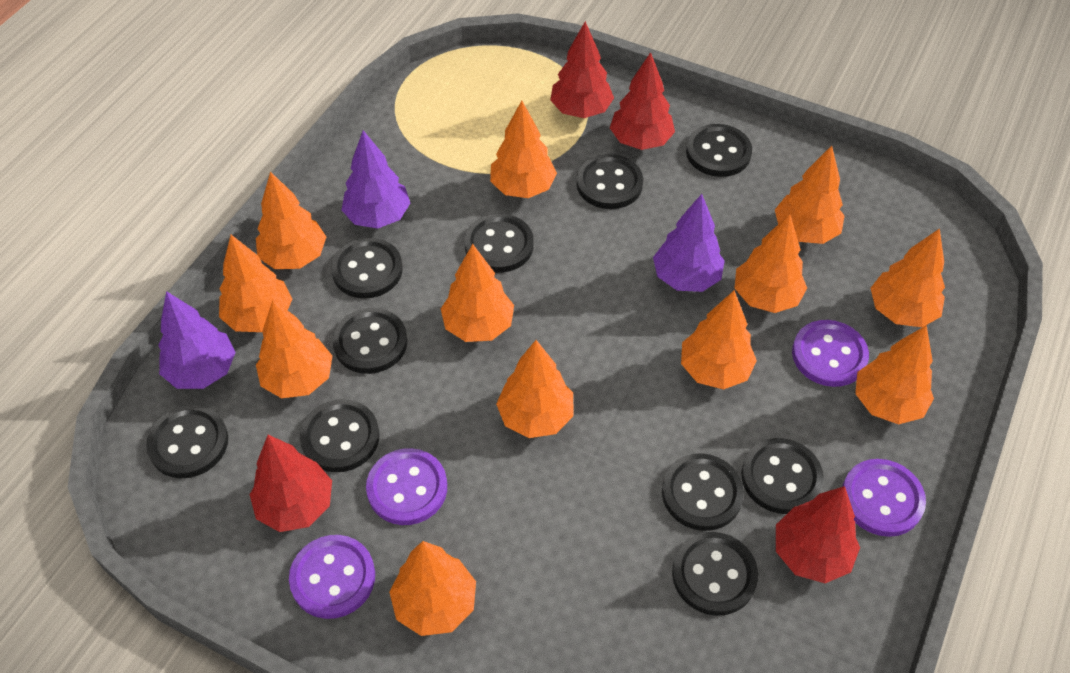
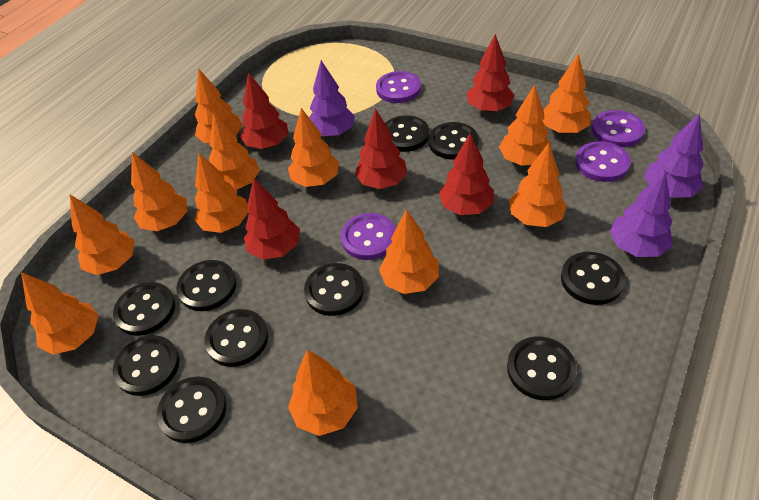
red tree: [250,435,332,532] [550,21,614,118] [610,52,675,150] [776,486,860,583] = 4 -> [240,72,288,149] [244,178,300,260] [355,108,407,189] [439,133,494,215] [467,34,515,112] = 5

